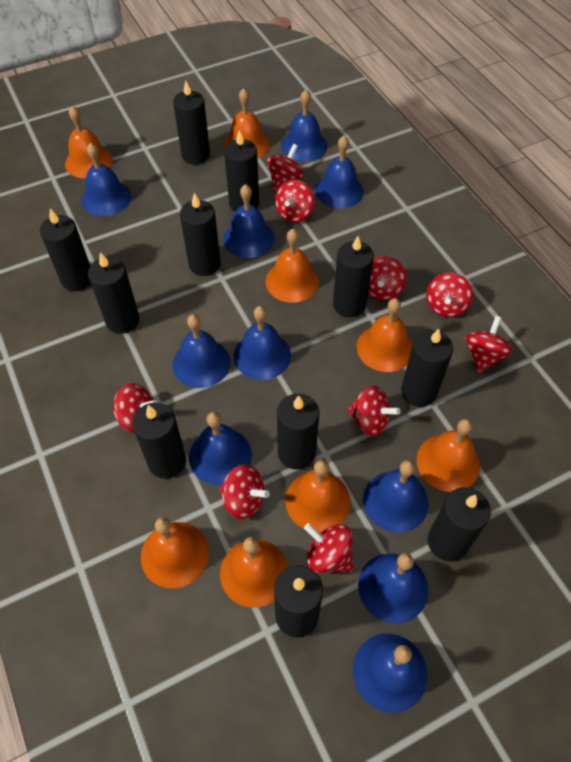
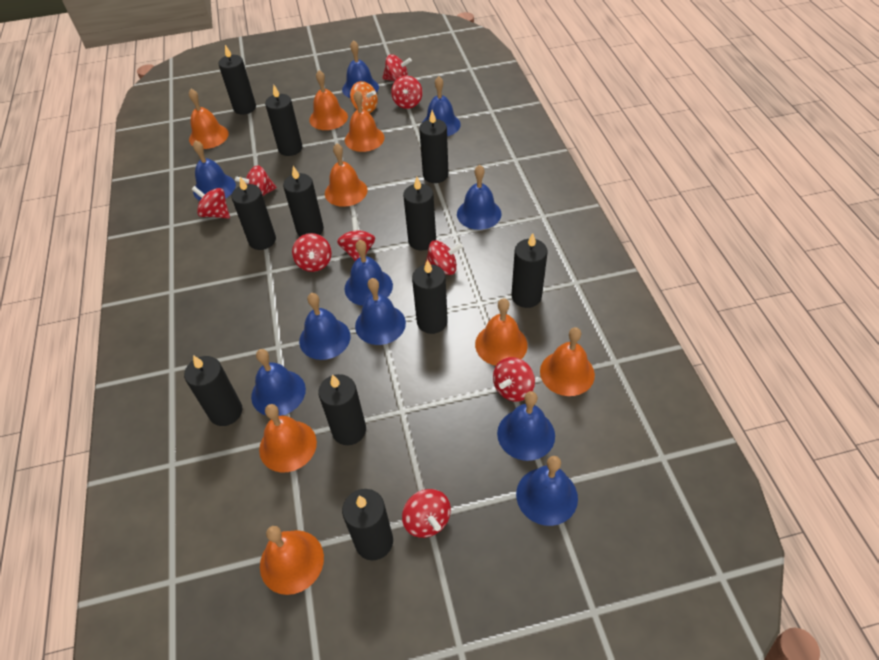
orange spinning top: none = 0 -> [350,81,378,113] = 1

